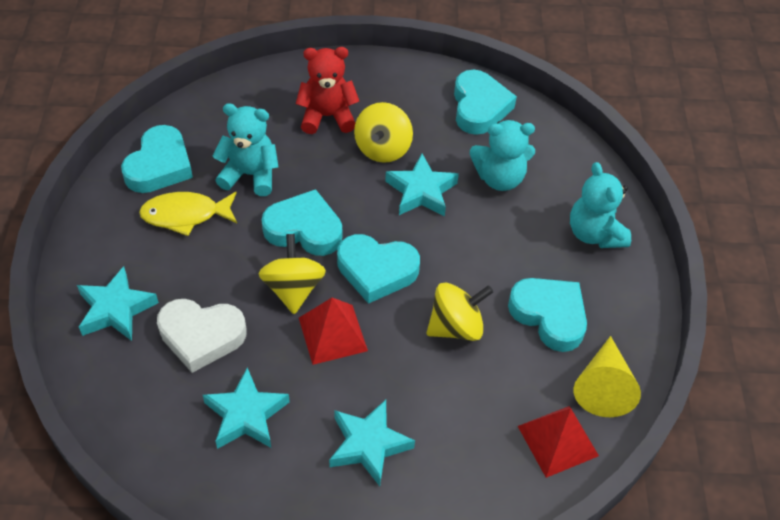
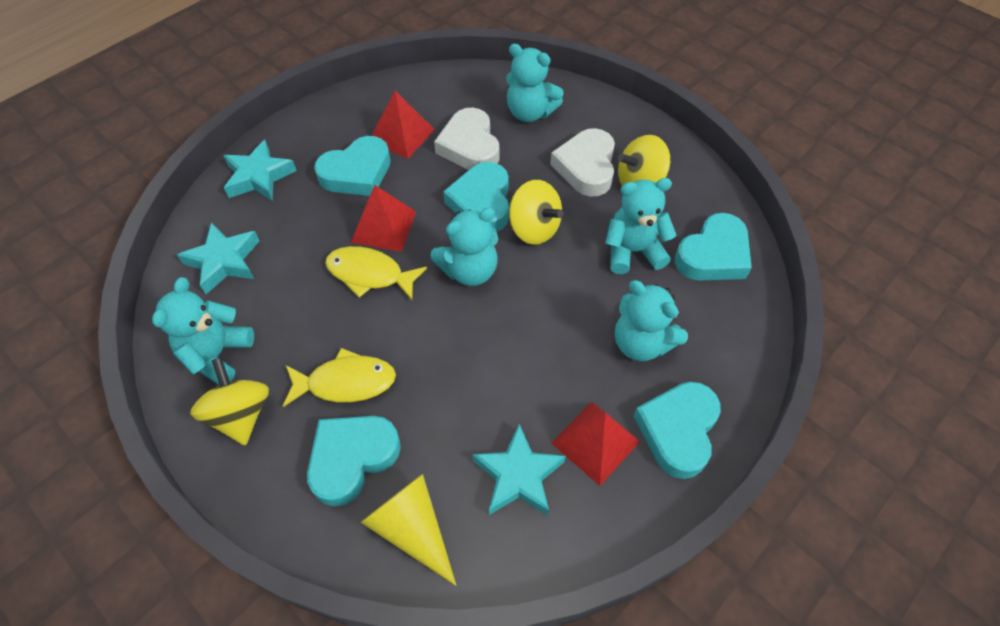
red pyramid: [299,298,368,365] [518,406,599,478] = 2 -> [351,185,416,252] [372,91,435,159] [551,402,640,486] = 3
red teddy bear: [296,47,359,134] = 1 -> none = 0
turquoise star: [77,266,159,341] [203,368,290,449] [329,400,415,486] [385,154,459,217] = 4 -> [177,223,259,294] [223,140,297,201] [472,424,566,516] = 3
turquoise teddy bear: [212,103,279,196] [470,120,535,191] [570,162,631,248] = 3 -> [152,277,254,385] [430,208,498,286] [506,44,564,122] [605,178,677,274] [615,280,688,361] = 5
white heart: [157,299,246,373] = 1 -> [434,108,499,170] [550,128,615,197] = 2
yellow fish: [139,192,237,236] = 1 -> [283,348,396,407] [325,246,427,300] = 2

